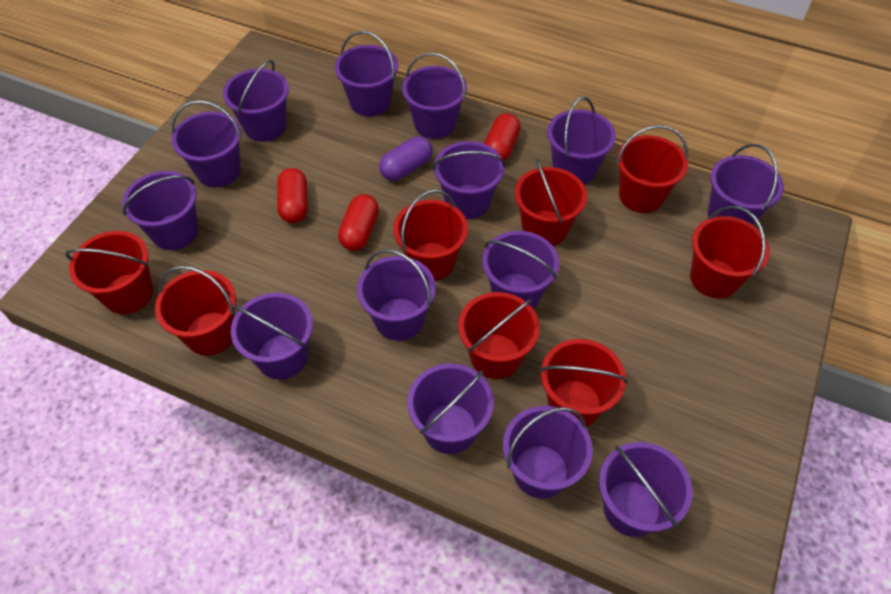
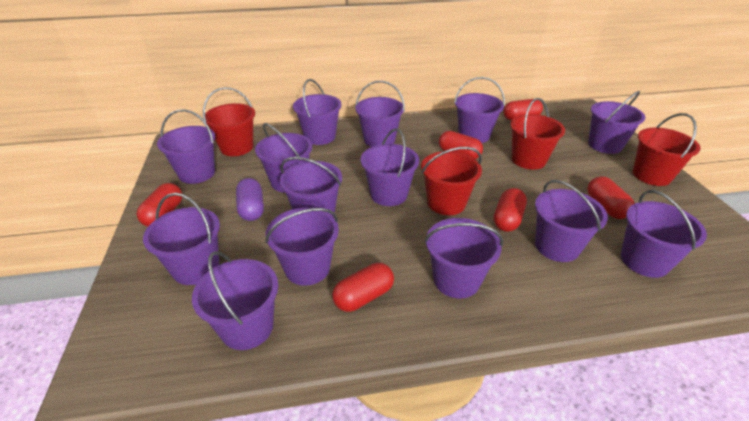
red bucket: [65,231,153,314] [155,266,236,355] [393,189,468,281] [458,292,540,379] [515,159,587,246] [539,339,628,427] [616,125,688,213] [690,206,770,298] = 8 -> [203,87,255,156] [421,147,482,215] [510,98,565,170] [633,113,701,186] = 4
red capsule: [277,168,308,223] [338,194,379,251] [484,113,520,161] = 3 -> [136,183,182,227] [332,263,394,312] [439,131,483,159] [494,188,527,232] [503,99,543,120] [587,176,635,219] = 6

